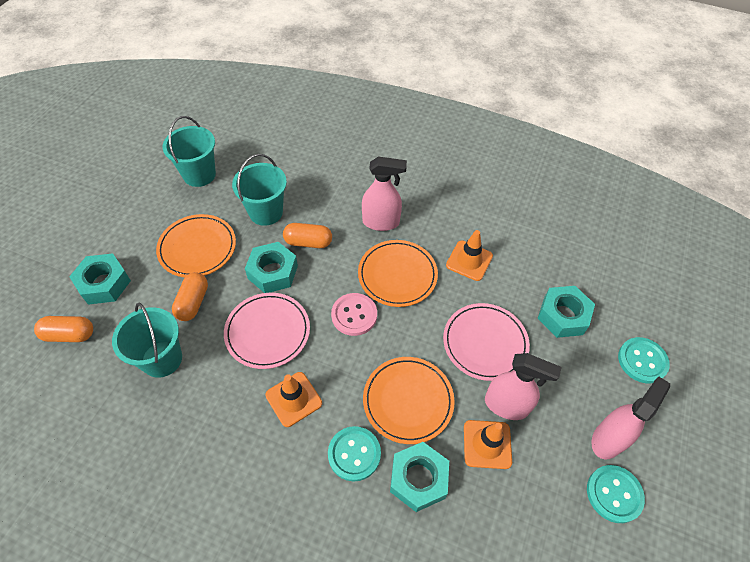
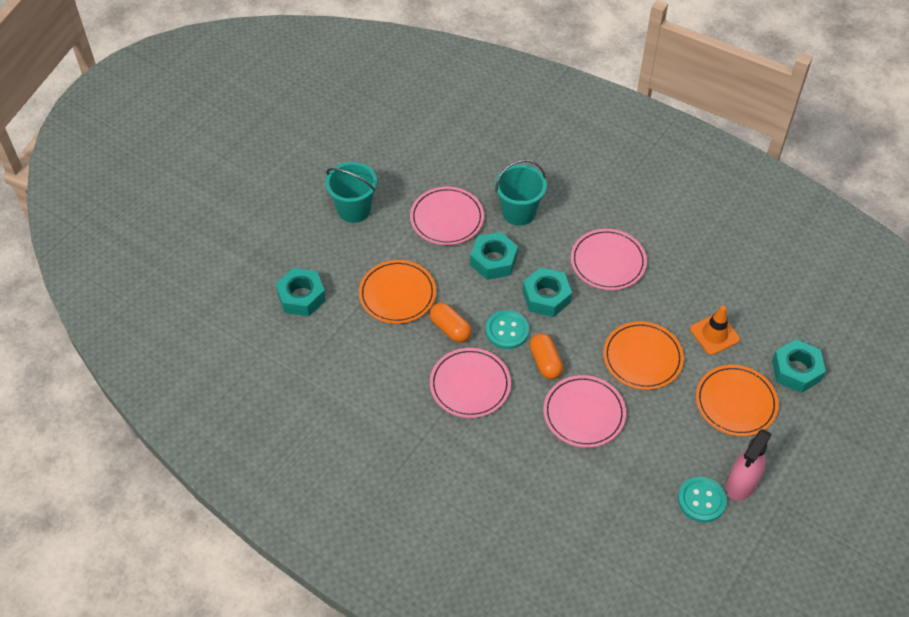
orange capsule: [34,316,93,342] [172,272,208,321] [283,223,332,248] = 3 -> [430,303,471,343] [530,333,563,379] = 2
orange traffic cone: [265,372,322,427] [446,230,493,281] [464,420,512,469] = 3 -> [690,306,740,355] = 1
pink button: [331,293,377,336] = 1 -> none = 0
pink plate: [224,293,310,369] [443,303,530,381] = 2 -> [410,187,484,245] [430,348,511,418] [543,375,626,448] [571,229,647,290] = 4
pink spray bottle: [362,156,407,231] [485,353,562,420] [591,377,670,459] = 3 -> [726,429,772,501] = 1
turquoise bucket: [112,303,182,378] [163,116,216,187] [232,154,287,226] = 3 -> [325,162,377,223] [495,159,547,226] = 2
turquoise button: [328,426,381,482] [587,465,645,523] [618,337,670,383] = 3 -> [486,310,529,349] [678,477,727,522] = 2

